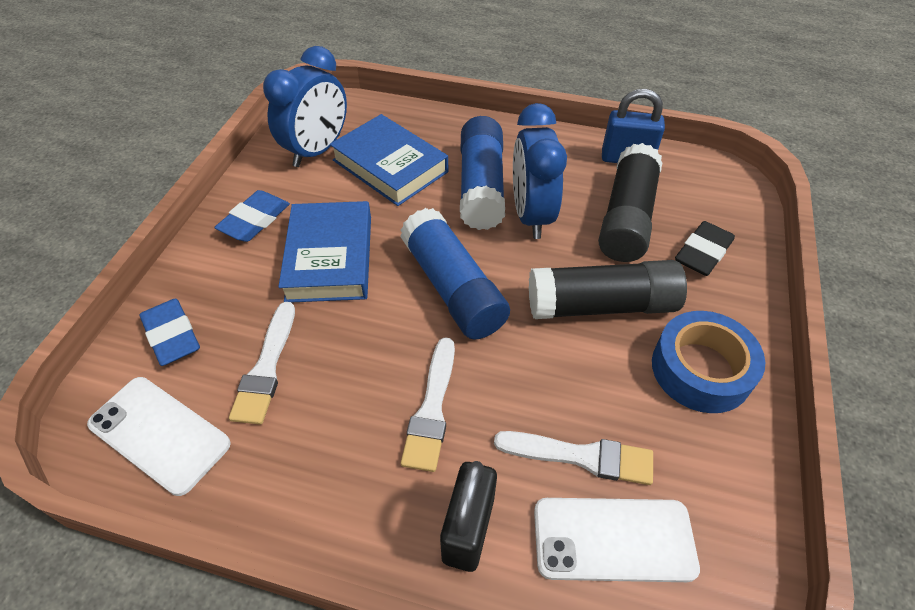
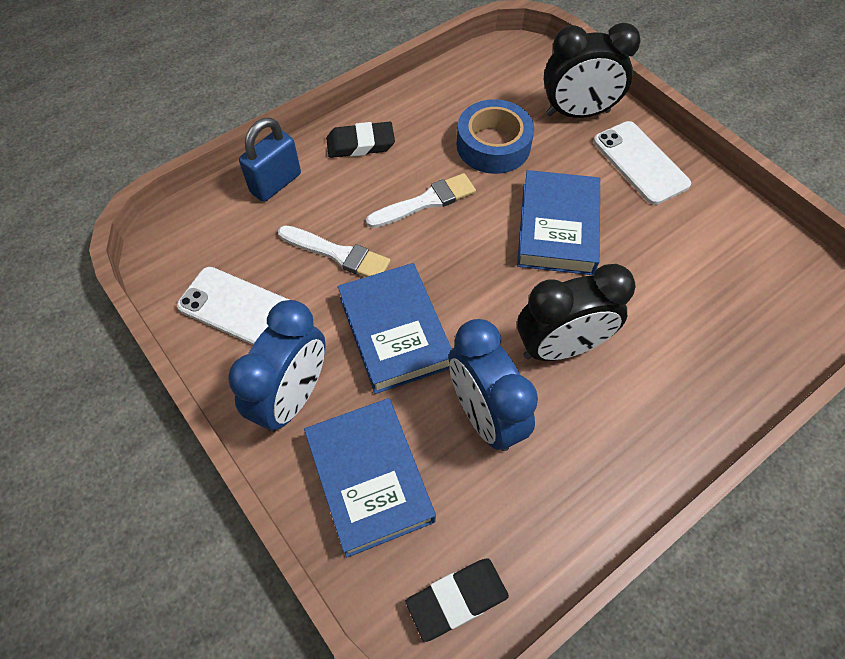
black clock: none = 0 -> [517,264,635,361] [544,23,641,118] = 2
black eraser: [675,221,735,276] = 1 -> [326,122,395,158] [405,558,509,642] = 2
black glue stick: [529,260,687,319] [598,143,662,262] = 2 -> none = 0
black padlock: [440,461,497,572] = 1 -> none = 0
blue book: [278,201,371,302] [330,114,448,206] = 2 -> [304,398,436,558] [338,263,452,394] [517,170,600,275] = 3
blue eraser: [140,298,200,366] [214,190,290,242] = 2 -> none = 0
blue glue stick: [400,208,510,339] [460,116,505,230] = 2 -> none = 0
white brush: [229,302,295,425] [401,337,455,472] [494,431,653,485] = 3 -> [278,225,391,277] [366,173,476,228] = 2

